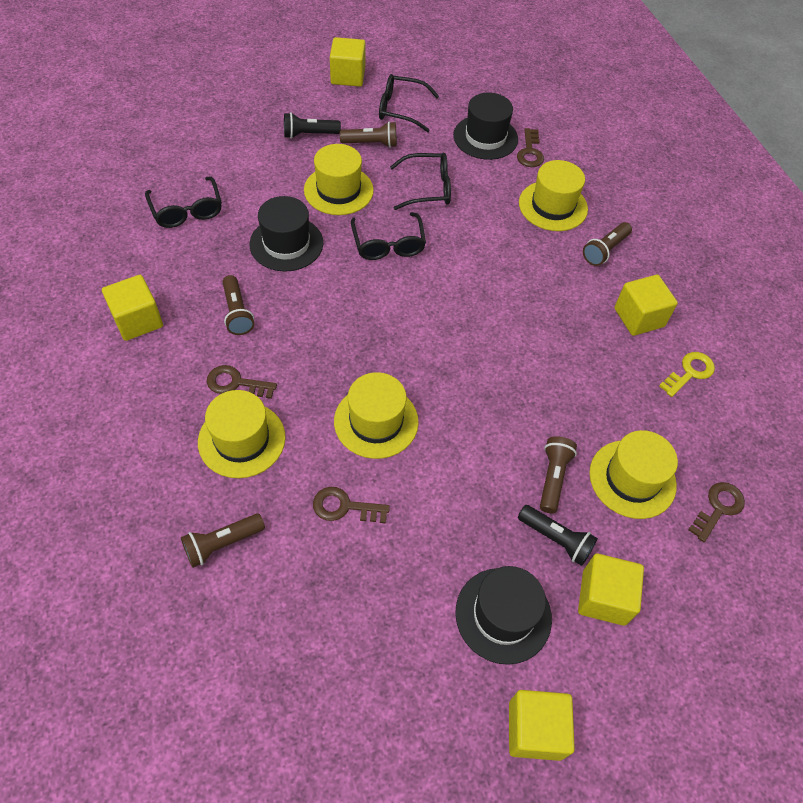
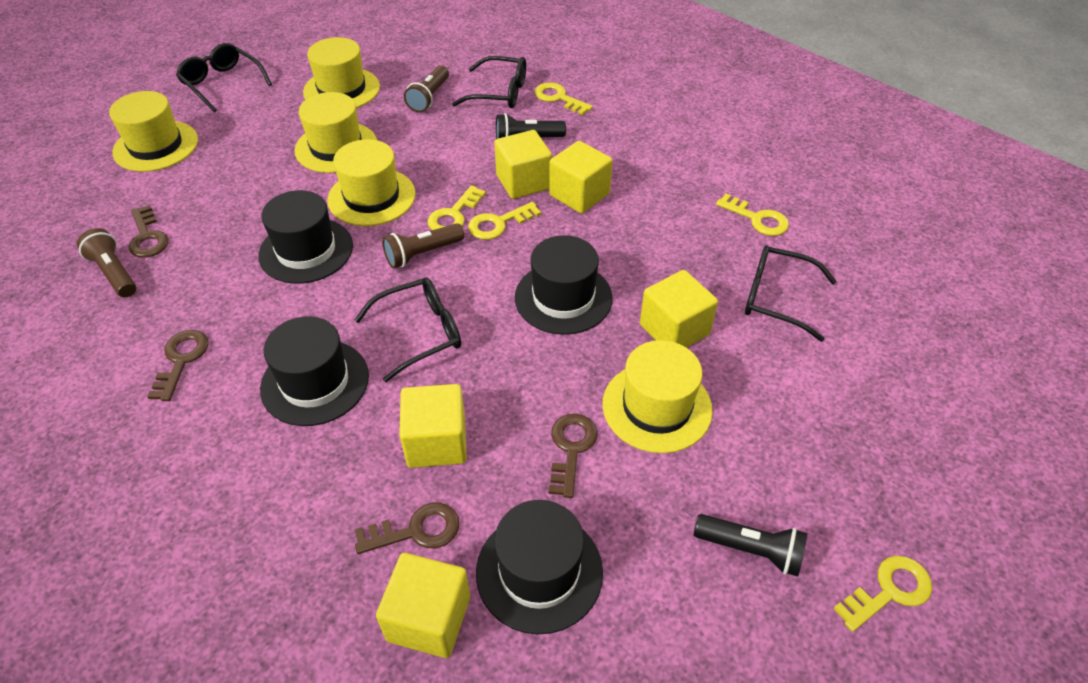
black hat: [249,196,323,272] [453,92,518,160] [455,566,552,665] = 3 -> [258,190,353,284] [260,316,369,426] [476,500,603,634] [515,235,613,335] = 4
brown flashlight: [181,513,265,568] [223,275,254,335] [340,122,397,148] [540,436,577,513] [583,222,632,266] = 5 -> [77,228,136,297] [382,223,464,269] [404,65,449,112] = 3
yellow key: [659,352,715,397] = 1 -> [427,186,486,230] [468,202,541,240] [534,82,593,115] [716,194,789,236] [833,556,932,632] = 5

